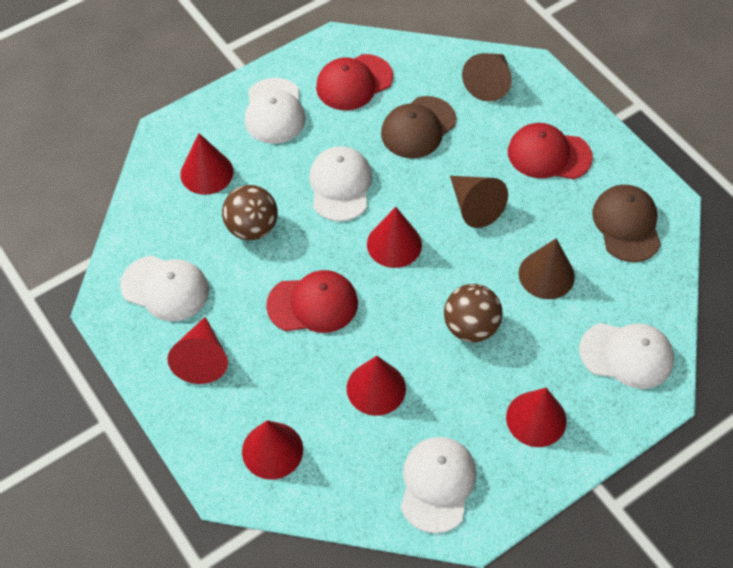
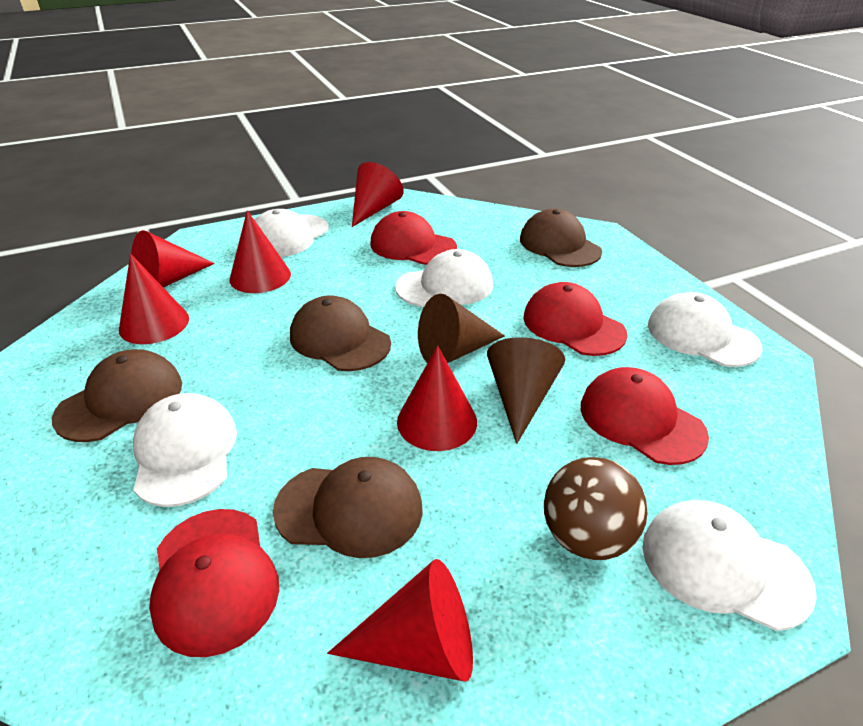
brown ball: [222,185,278,240] [444,284,503,342] = 2 -> [544,457,647,560] = 1
brown cap: [381,96,457,158] [592,185,661,262] = 2 -> [52,349,182,442] [273,457,423,558] [290,295,391,371] [520,209,602,267] = 4
brown cone: [450,176,508,228] [462,53,512,102] [519,238,575,299] = 3 -> [418,294,505,363] [487,337,565,444] = 2
red cap: [266,270,358,333] [316,54,393,110] [508,123,593,179] = 3 -> [149,509,279,657] [370,211,457,265] [523,282,627,356] [581,367,709,465] = 4

